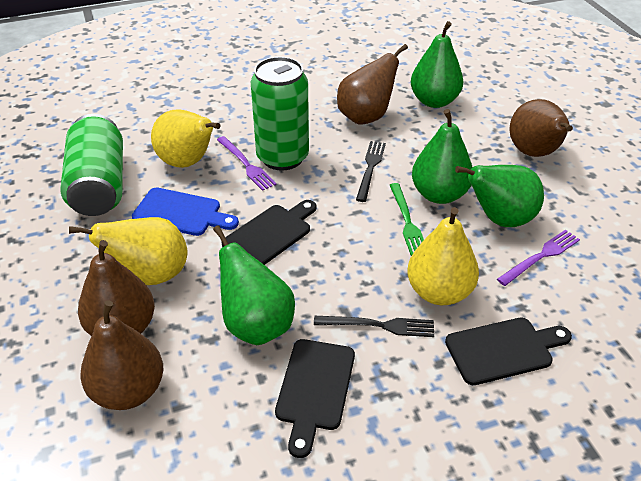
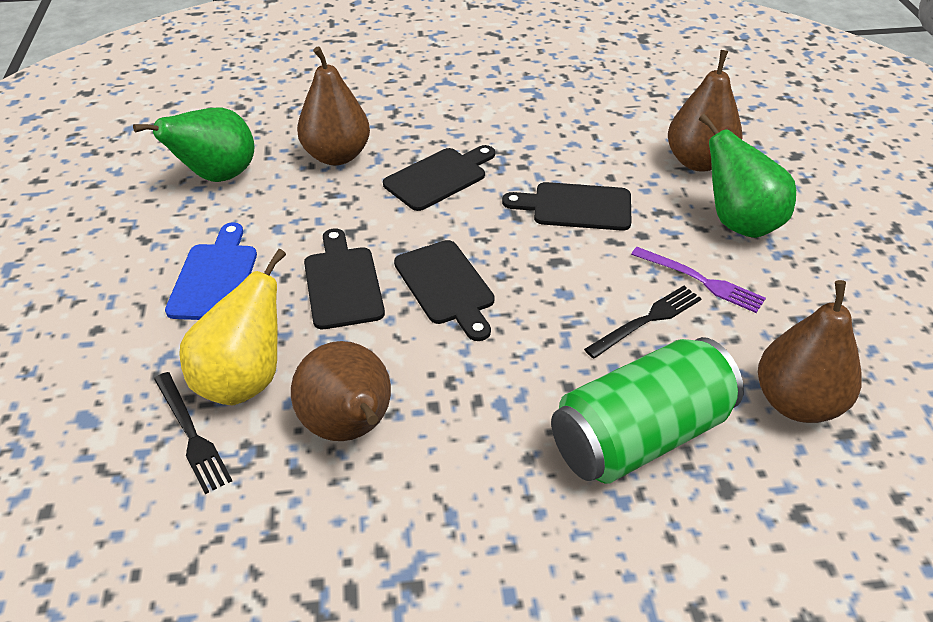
black cutting board: [222,200,317,265] [275,339,355,458] [445,318,572,385] = 3 -> [304,228,385,329] [383,145,495,211] [394,240,495,341] [502,182,632,231] = 4
green can: [61,114,123,216] [251,57,309,171] = 2 -> [551,337,744,484] = 1
green fork: [390,183,424,256] = 1 -> none = 0
green pear: [213,225,295,345] [411,21,464,108] [412,109,473,204] [455,165,544,227] = 4 -> [133,107,254,182] [699,114,796,238] = 2
purple fork: [217,136,277,191] [497,230,580,286] = 2 -> [631,247,766,313] = 1
yellow pear: [69,217,188,285] [151,109,221,168] [407,207,479,305] = 3 -> [179,249,286,405] = 1

